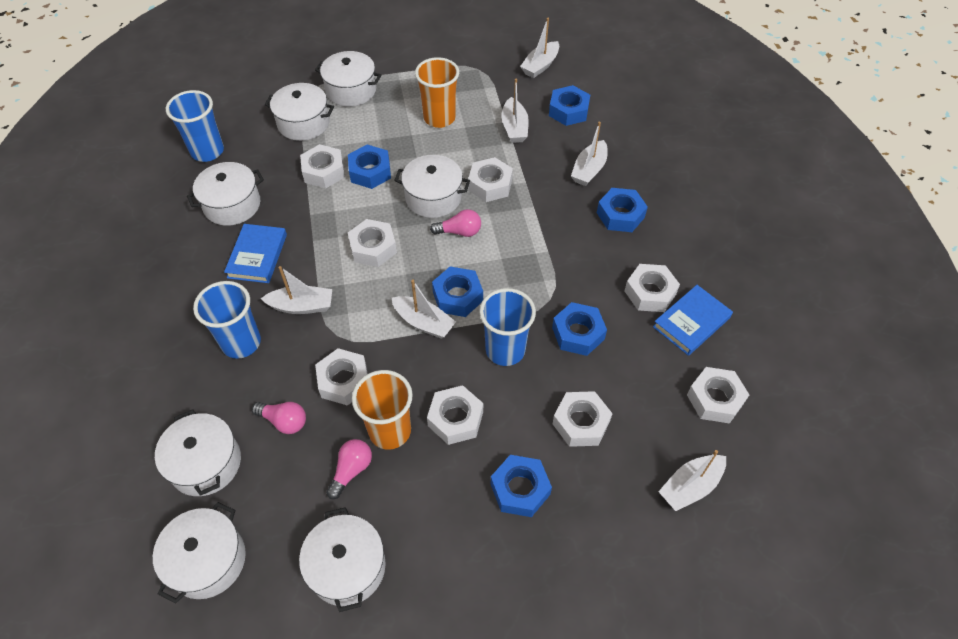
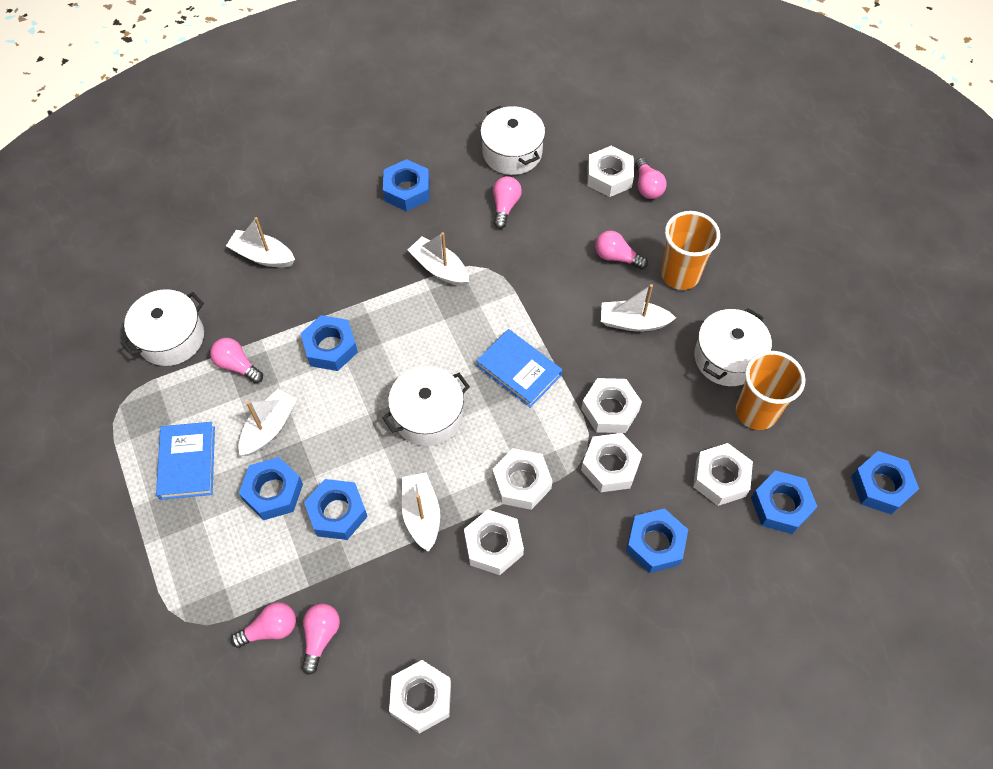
blue cup: [166,90,224,162] [193,281,261,359] [479,288,536,366] = 3 -> none = 0
blue nut: [348,144,391,189] [432,266,483,317] [491,455,552,517] [549,85,590,126] [552,302,607,356] [597,188,648,232] = 6 -> [239,457,303,520] [300,315,358,371] [304,479,368,540] [383,159,430,211] [626,508,688,573] [751,470,818,534] [851,451,919,515] = 7
pink light bulb: [252,402,306,434] [326,439,372,499] [430,209,481,237] = 3 -> [210,338,263,383] [231,602,296,648] [302,604,340,675] [493,176,522,229] [595,231,648,269] [635,158,666,199] = 6
white boat: [261,266,332,314] [392,279,456,339] [501,79,529,143] [520,18,559,78] [571,122,608,186] [658,450,726,511] = 6 -> [226,217,295,267] [238,389,297,456] [402,472,440,552] [408,232,469,286] [601,284,676,332] = 5
white nut: [300,144,345,188] [315,348,368,406] [348,219,397,267] [427,385,483,445] [468,157,513,202] [553,391,613,447] [624,264,680,312] [687,367,749,424] = 8 -> [389,660,451,734] [464,510,524,575] [492,448,552,510] [581,378,642,433] [581,433,642,492] [587,146,634,197] [693,443,753,506] = 7
white pot: [153,502,246,604] [155,409,241,496] [187,162,264,226] [265,83,334,141] [299,507,386,612] [315,51,381,107] [394,155,470,218] = 7 -> [120,289,204,366] [382,366,470,446] [480,106,545,175] [694,308,772,386] = 4

